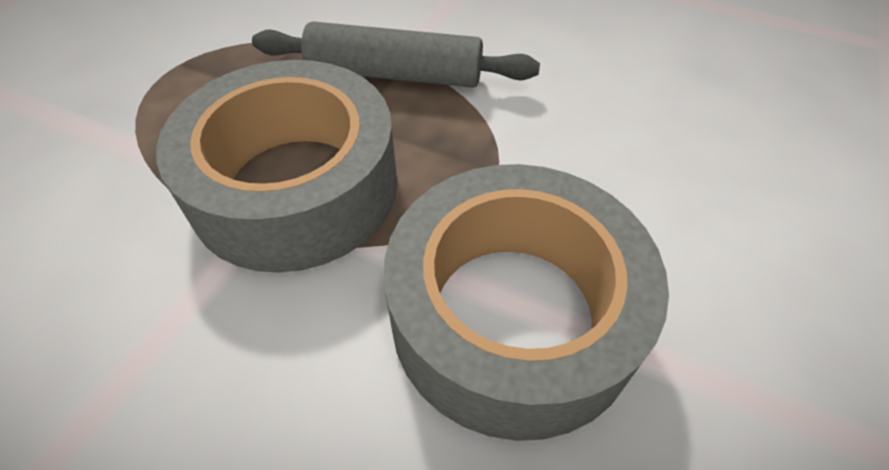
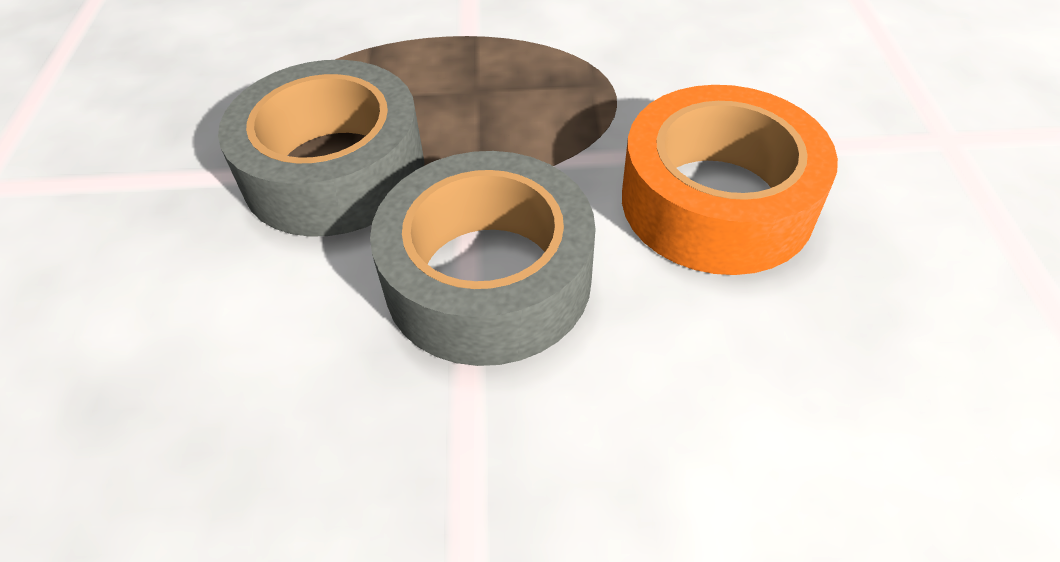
grey rolling pin: [252,21,540,88] = 1 -> none = 0
orange tape: none = 0 -> [622,85,838,275] = 1

